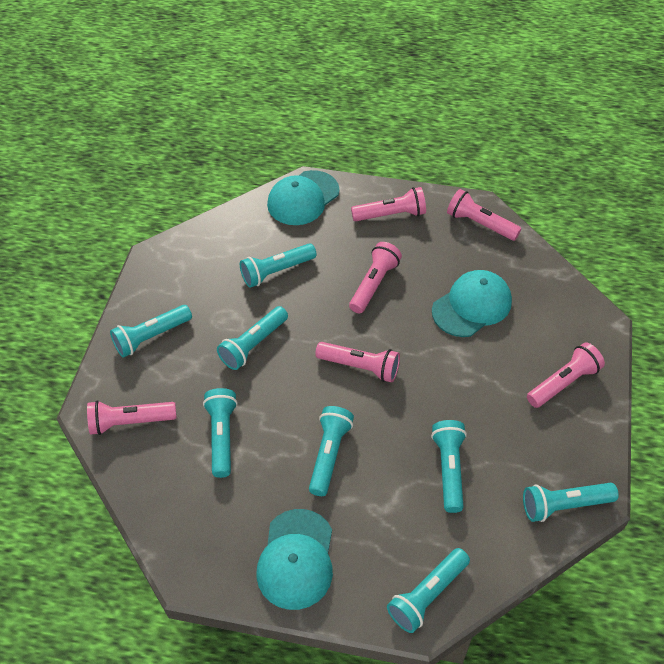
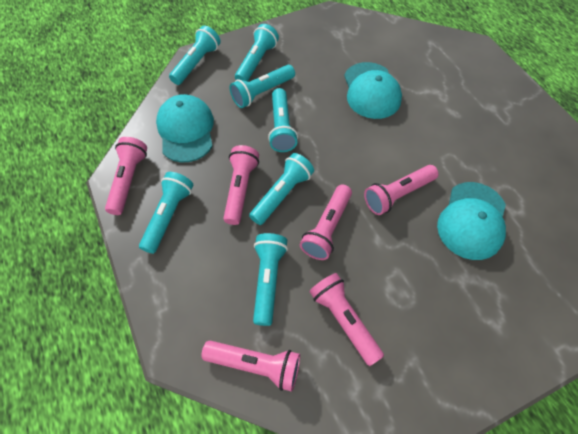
turquoise flashlight: [110,305,192,358] [203,388,238,478] [217,306,288,370] [240,243,317,288] [309,406,354,496] [387,548,470,633] [431,420,467,513] [523,483,619,522] = 8 -> [139,172,193,254] [169,26,221,85] [230,65,295,108] [235,24,279,81] [249,153,314,225] [253,233,288,326] [268,88,298,152] = 7

